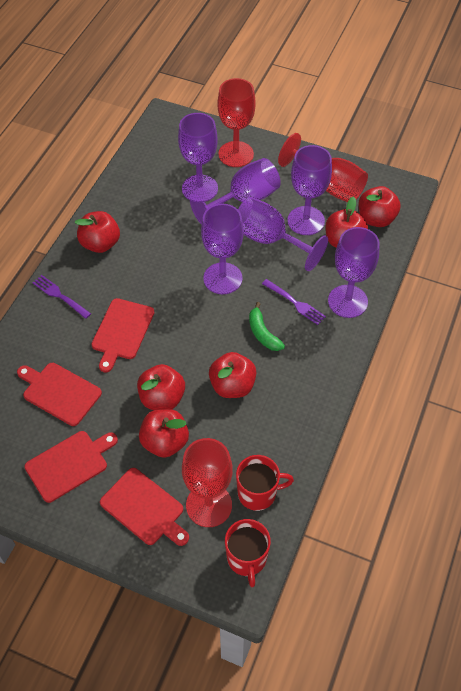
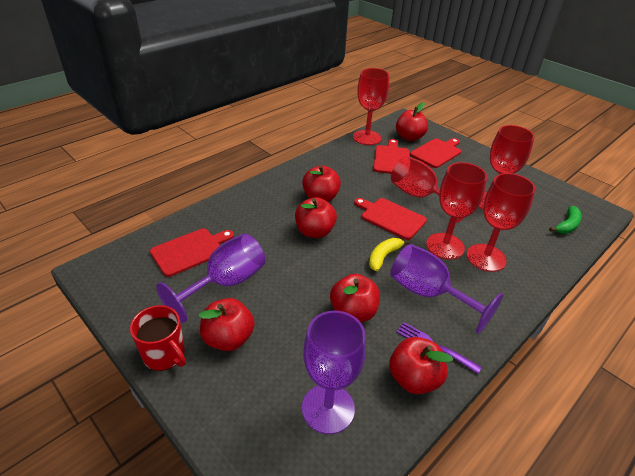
purple fork: [32,275,91,319] [262,279,326,325] = 2 -> [396,322,482,374] = 1
purple goblet: [178,113,218,202] [190,158,281,225] [201,204,244,294] [238,197,328,271] [287,145,332,235] [328,227,380,318] = 6 -> [156,233,265,323] [302,311,366,434] [391,244,503,334] = 3
red goblet: [182,438,233,527] [217,78,256,167] [278,133,368,202] = 3 -> [353,68,389,145] [391,156,464,223] [426,162,487,260] [466,173,535,272] [479,125,535,210] = 5
red mug: [225,519,271,587] [236,455,294,511] = 2 -> [130,305,186,371] = 1
yellow banana: none = 0 -> [369,238,410,271] = 1

